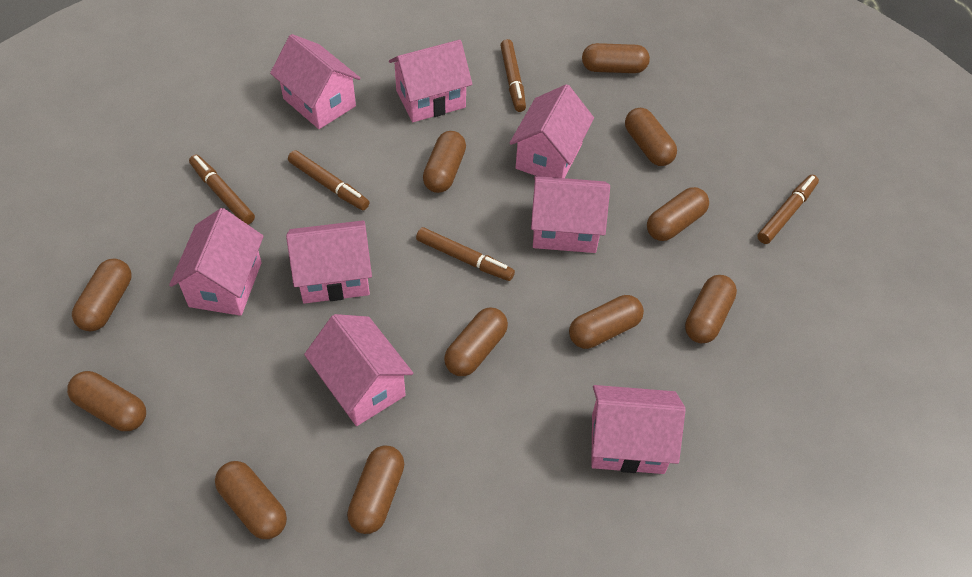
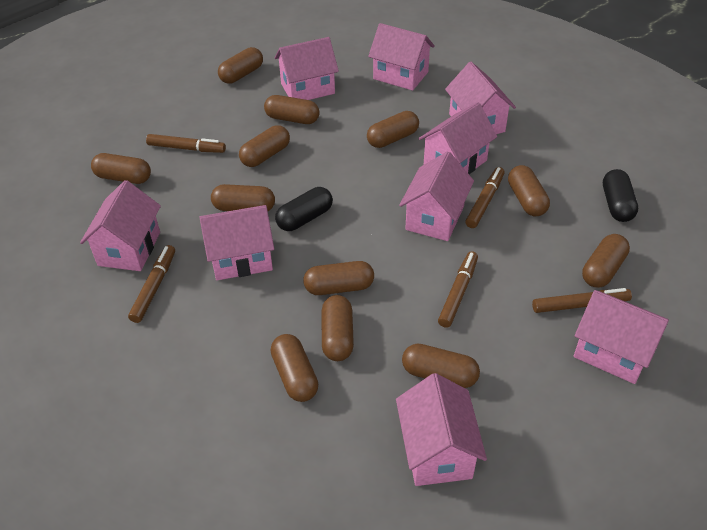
black capsule: none = 0 -> [275,187,333,231] [603,169,638,222] = 2
brown capsule: [67,371,146,431] [72,258,132,331] [215,461,287,539] [347,446,404,534] [423,131,466,193] [444,308,508,376] [569,295,644,349] [582,43,650,73] [625,108,677,166] [647,187,709,241] [685,275,737,343] = 11 -> [91,153,151,184] [211,184,275,211] [218,47,263,84] [239,125,290,167] [264,95,320,124] [271,334,318,402] [303,261,374,295] [322,295,354,361] [367,111,419,148] [402,344,480,388] [508,165,550,217] [582,234,630,288] = 12
pink house: [169,208,264,316] [270,34,361,129] [286,220,372,304] [304,314,413,426] [389,40,472,122] [510,84,594,178] [531,176,610,253] [591,385,685,474] = 8 -> [80,180,161,271] [199,205,274,280] [274,37,339,100] [368,23,435,91] [396,373,487,486] [399,151,474,241] [419,102,497,174] [445,62,516,134] [574,290,669,384] = 9

